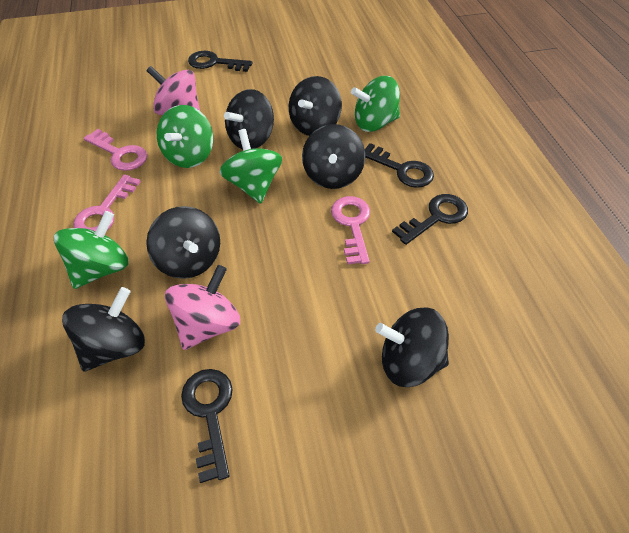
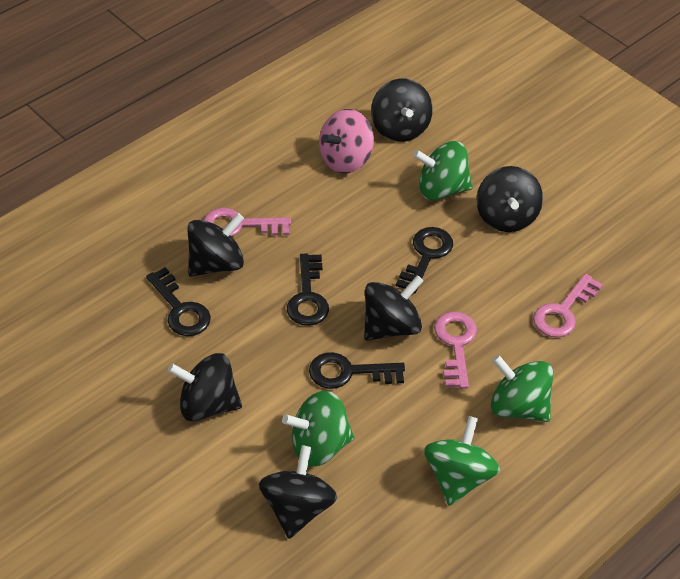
pink spinning top: [146,66,200,115] [165,265,240,350] = 2 -> [319,109,374,174] = 1

